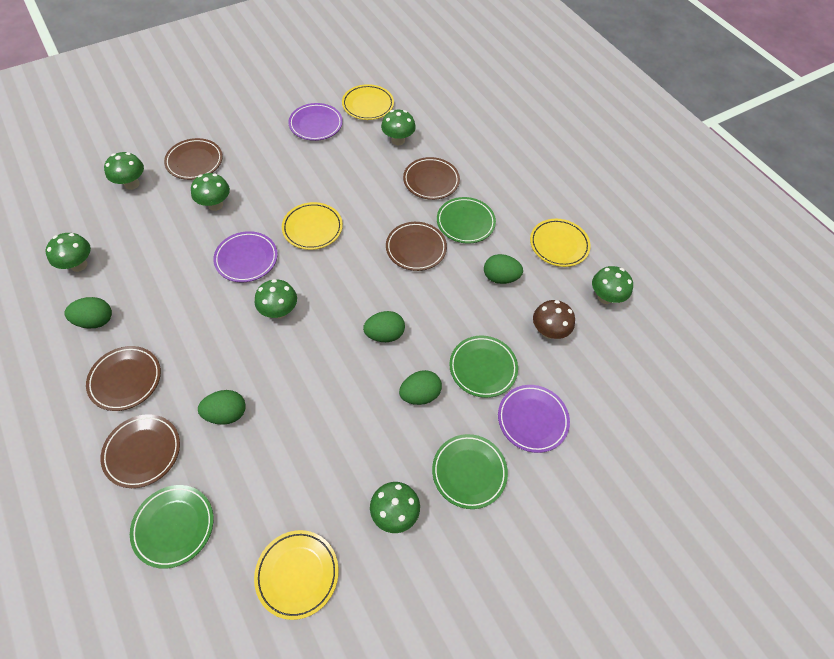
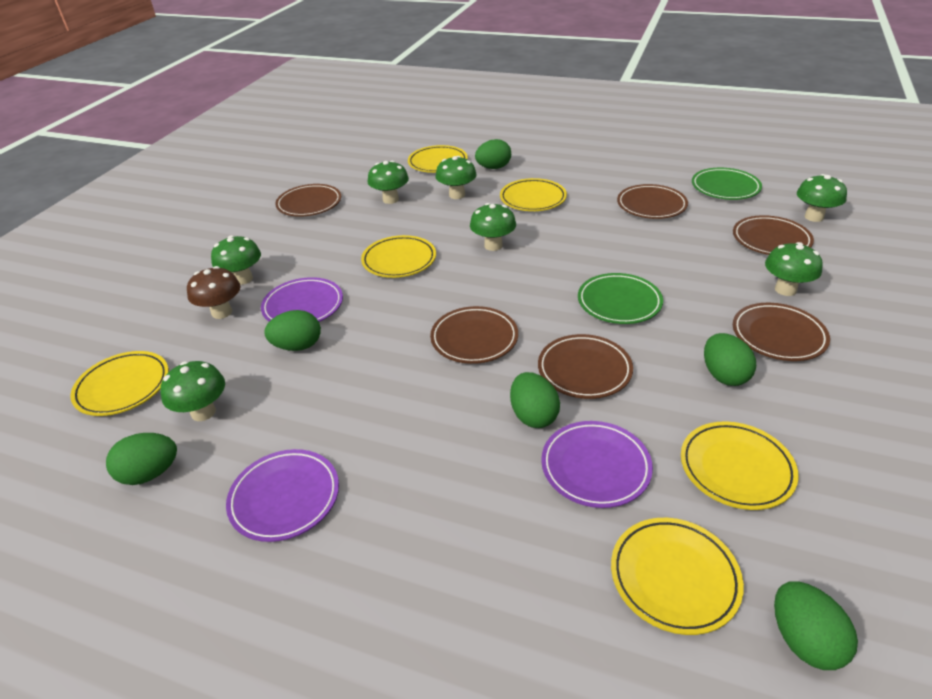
brown plate: [86,346,161,411] [100,414,180,488] [164,138,223,180] [386,222,447,271] [403,157,460,200] = 5 -> [275,184,341,217] [430,306,518,364] [538,334,633,399] [617,184,688,219] [733,215,814,255] [733,303,830,361] = 6
green egg: [64,297,112,329] [198,390,246,425] [363,311,405,342] [399,370,442,405] [484,254,523,284] = 5 -> [106,433,177,485] [264,310,321,351] [475,139,511,169] [510,372,560,428] [704,333,756,386] [774,581,858,670] = 6
green plate: [130,485,214,569] [432,434,508,509] [437,197,496,243] [449,336,518,398] = 4 -> [578,273,663,324] [692,168,762,200] = 2
yellow plate: [254,530,339,620] [282,202,343,250] [342,84,394,120] [530,219,591,267] = 4 -> [70,351,169,416] [361,235,436,278] [408,145,468,173] [500,178,567,211] [611,518,744,635] [681,421,799,510] = 6

